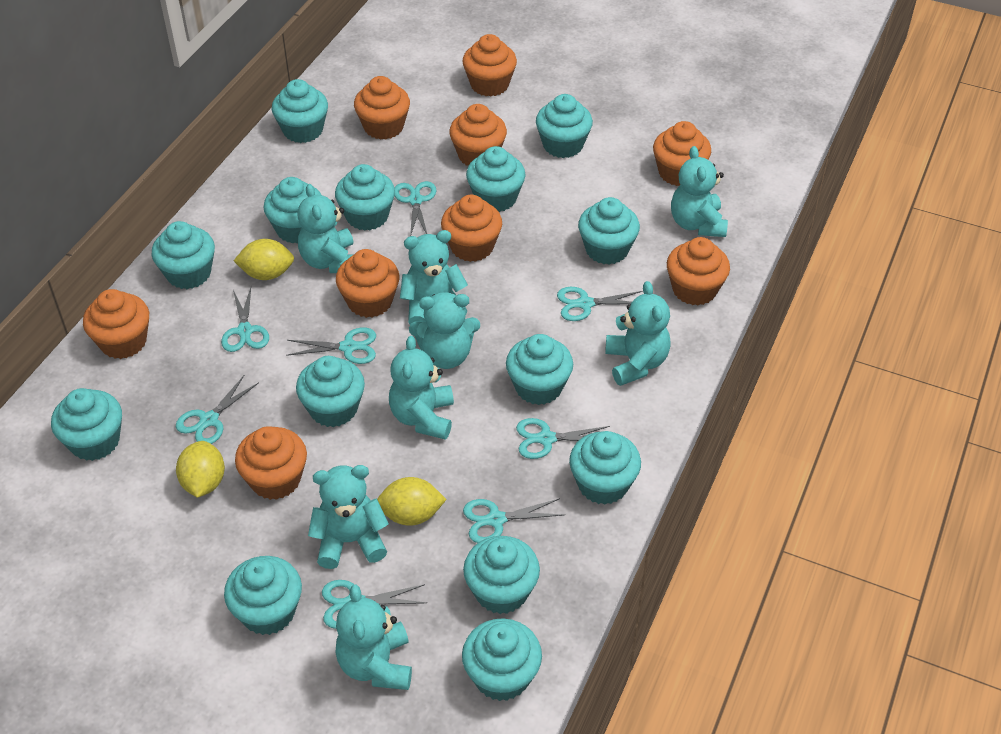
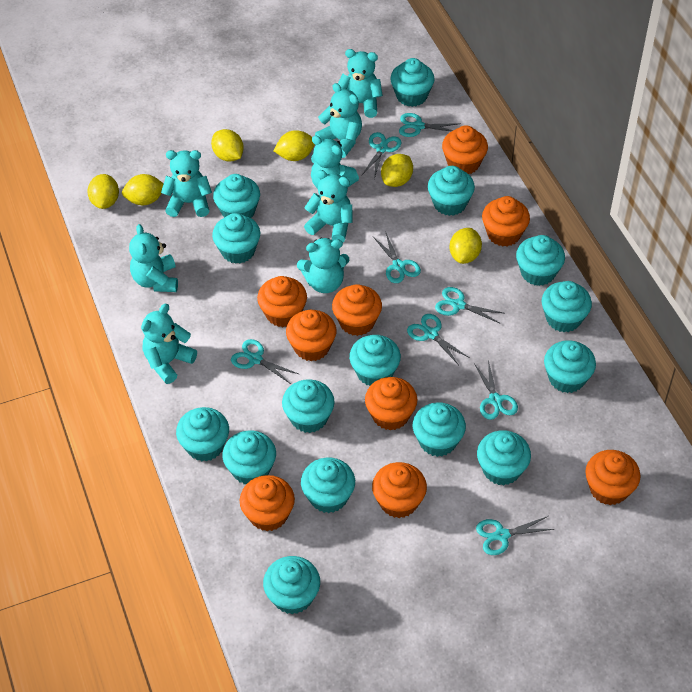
turquoise cupcake: [51,388,122,461] [152,221,215,289] [224,556,302,635] [263,177,321,244] [272,79,328,143] [296,356,365,427] [335,164,395,231] [462,618,542,701] [463,536,540,614] [466,146,526,212] [506,334,573,405] [536,94,593,158] [569,431,641,505] [578,197,640,265] = 14 -> [176,407,229,462] [212,213,260,264] [213,174,260,218] [222,430,276,484] [263,556,320,614] [282,379,335,433] [301,458,355,513] [349,335,401,386] [390,58,435,107] [413,402,466,457] [428,166,475,216] [477,430,531,486] [516,235,565,286] [542,281,592,332] [544,340,596,393] = 15
yellow lemon: [176,441,225,498] [234,239,294,280] [377,477,447,526] = 3 -> [87,174,119,209] [122,174,164,205] [211,129,244,162] [273,130,315,161] [381,154,413,187] [450,228,482,264] = 6

